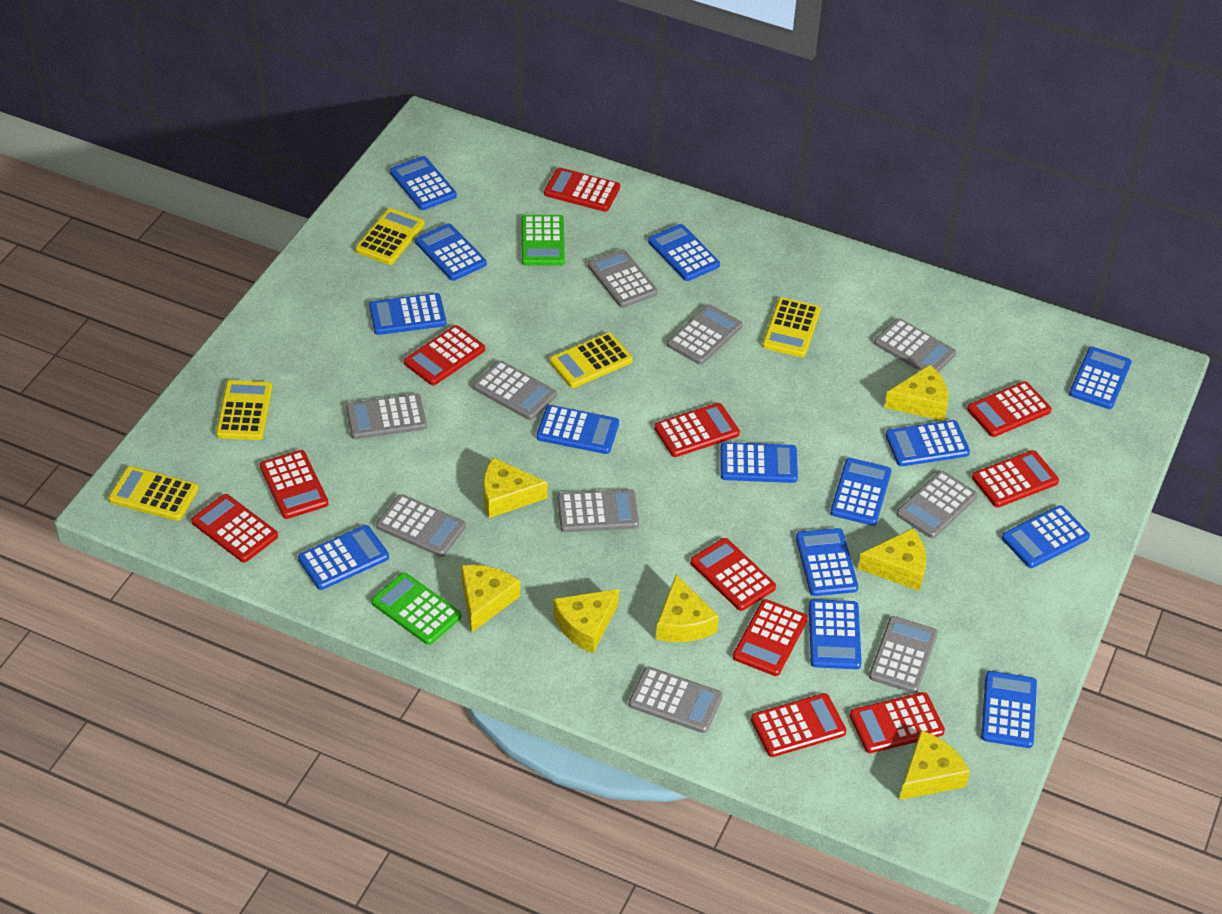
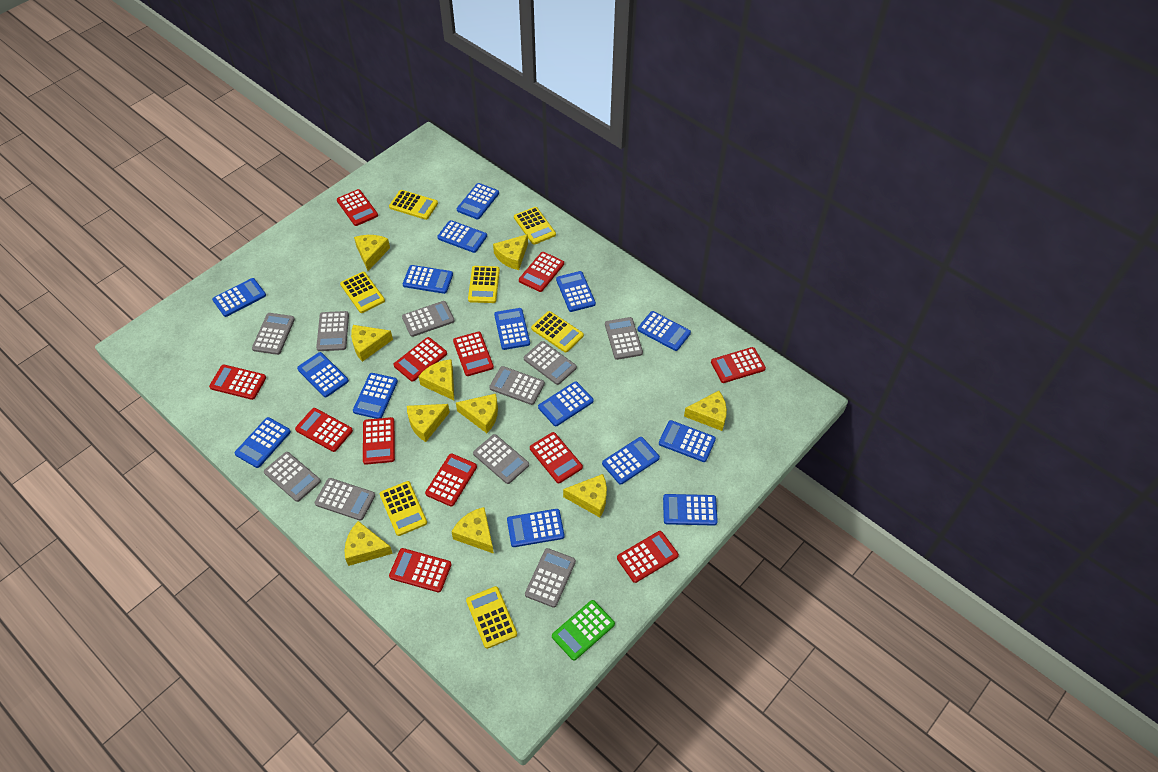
blue calculator: [298,525,389,590] [369,293,446,335] [390,156,457,210] [415,223,487,281] [536,405,619,454] [648,224,720,281] [720,442,798,483] [796,528,858,596] [809,599,862,669] [830,458,892,526] [885,420,970,466] [981,671,1037,748] [1002,505,1090,568] [1069,346,1132,409] = 14 -> [212,278,266,317] [234,417,291,468] [297,352,349,397] [353,373,398,419] [403,265,453,294] [437,220,487,253] [457,183,499,219] [494,308,530,350] [507,509,564,547] [538,381,594,426] [556,271,596,312] [602,437,660,485] [638,311,691,351] [659,420,716,462] [663,494,718,526] = 15
green calculator: [371,573,461,645] [521,215,565,266] = 2 -> [552,600,615,661] = 1
red calculator: [191,494,278,563] [260,450,328,519] [404,325,485,385] [544,168,620,212] [654,403,740,457] [690,538,776,611] [733,599,808,676] [751,693,846,757] [850,692,945,753] [967,381,1051,437] [972,450,1059,507] = 11 -> [209,364,266,400] [295,408,353,452] [337,189,378,226] [363,417,395,465] [389,548,452,592] [394,337,447,382] [425,453,477,507] [453,332,494,376] [519,252,564,292] [530,432,583,483] [617,531,679,583] [711,347,766,383] = 12
yellow calculator: [108,466,198,521] [216,380,272,440] [355,208,425,265] [550,333,633,388] [762,298,821,357] = 5 -> [340,272,385,313] [380,481,427,536] [389,190,438,220] [466,586,517,649] [468,266,500,303] [514,207,556,245] [531,311,584,352] = 7
yellow cheese: [461,565,520,633] [483,457,548,518] [553,589,619,653] [656,574,719,642] [858,528,926,591] [884,365,949,421] [899,730,970,800] = 7 -> [344,521,393,566] [351,325,393,362] [354,235,390,271] [407,404,450,442] [418,359,454,400] [451,507,494,554] [456,394,498,433] [493,234,528,270] [563,474,607,517] [684,391,727,431] = 10

